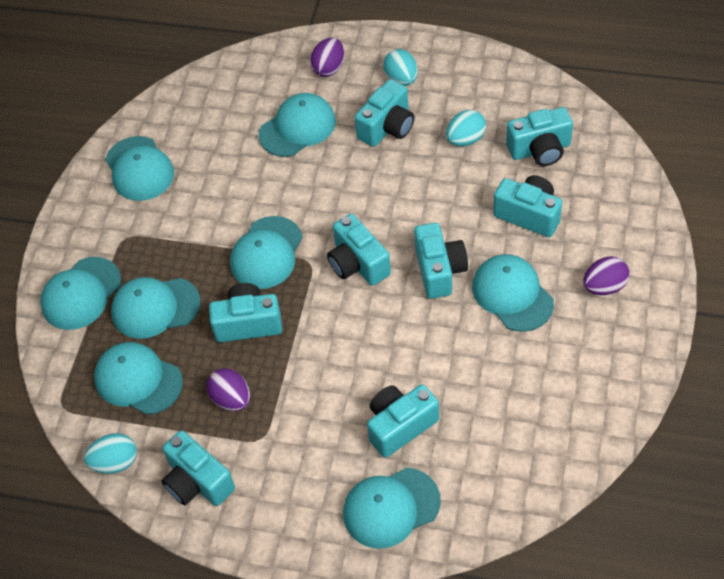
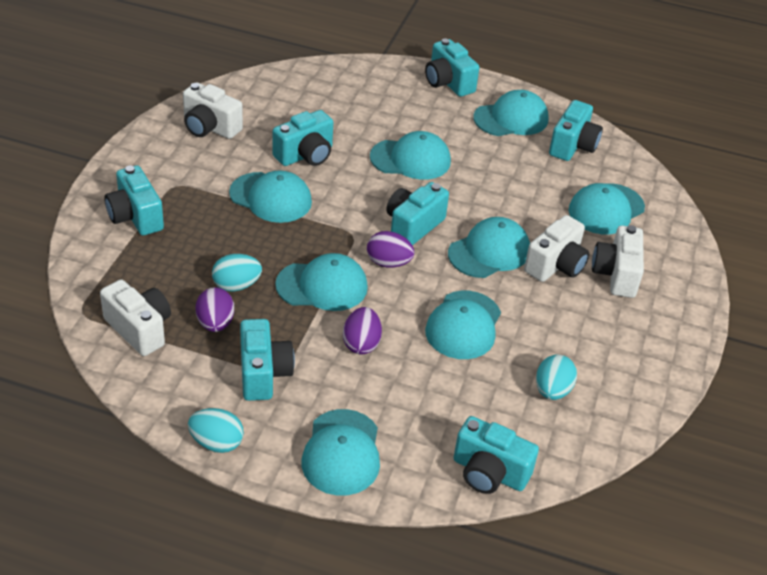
turquoise camera: [162,430,235,506] [209,283,282,342] [327,214,391,286] [355,79,414,147] [367,384,439,458] [414,223,468,299] [493,175,562,237] [506,107,573,166] = 8 -> [104,165,164,235] [240,319,295,401] [272,110,333,166] [386,182,449,246] [425,38,480,97] [453,416,539,494] [549,100,603,161] = 7
white camera: none = 0 -> [100,279,171,356] [183,82,243,139] [524,215,589,282] [592,225,644,298] = 4

